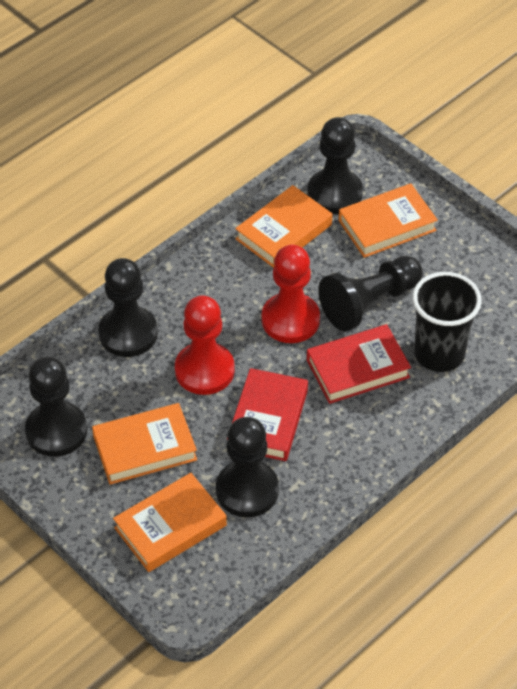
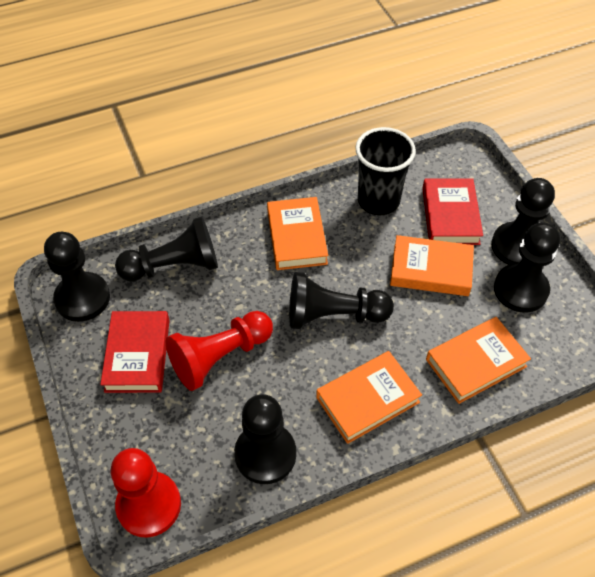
black pawn: [25,357,87,457] [98,258,158,357] [216,417,279,517] [307,117,363,214] [318,256,423,331] = 5 -> [44,232,110,322] [115,216,218,281] [234,394,296,484] [289,272,394,329] [491,178,555,265] [494,223,560,313] = 6

